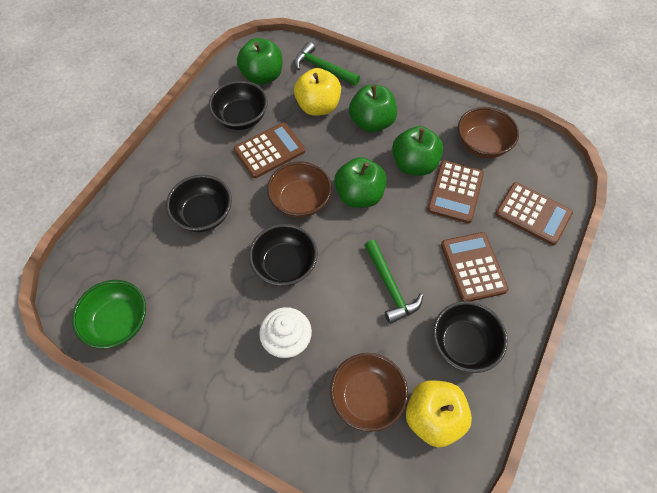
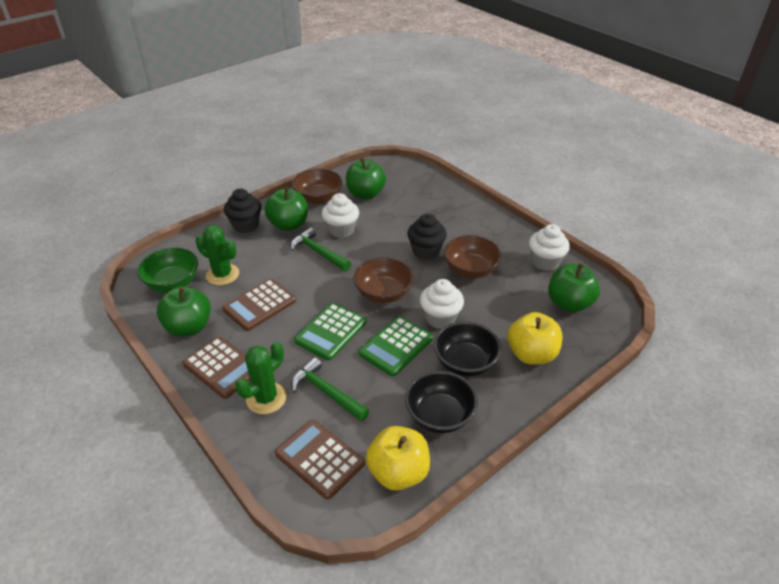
black bowl: [166,175,232,232] [209,81,268,130] [249,224,318,286] [433,301,508,373] = 4 -> [405,371,478,433] [434,321,501,376] = 2
black cupcake: none = 0 -> [224,189,261,233] [407,214,447,260] = 2
brown calculator: [234,123,305,178] [427,160,484,223] [441,232,509,301] [495,182,573,245] = 4 -> [183,337,250,399] [222,279,296,331] [275,420,365,500] = 3
green cactus: none = 0 -> [196,225,239,285] [235,342,286,414] = 2
green calculator: none = 0 -> [294,303,366,360] [359,316,433,376] = 2
white cupcake: [259,307,312,358] = 1 -> [322,193,359,238] [420,279,464,329] [529,224,570,271] = 3

